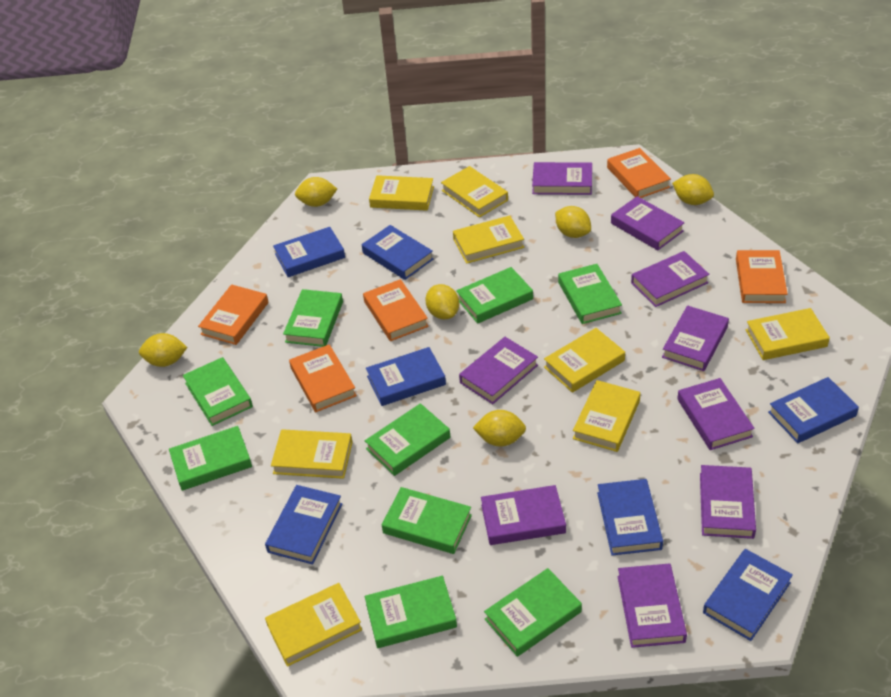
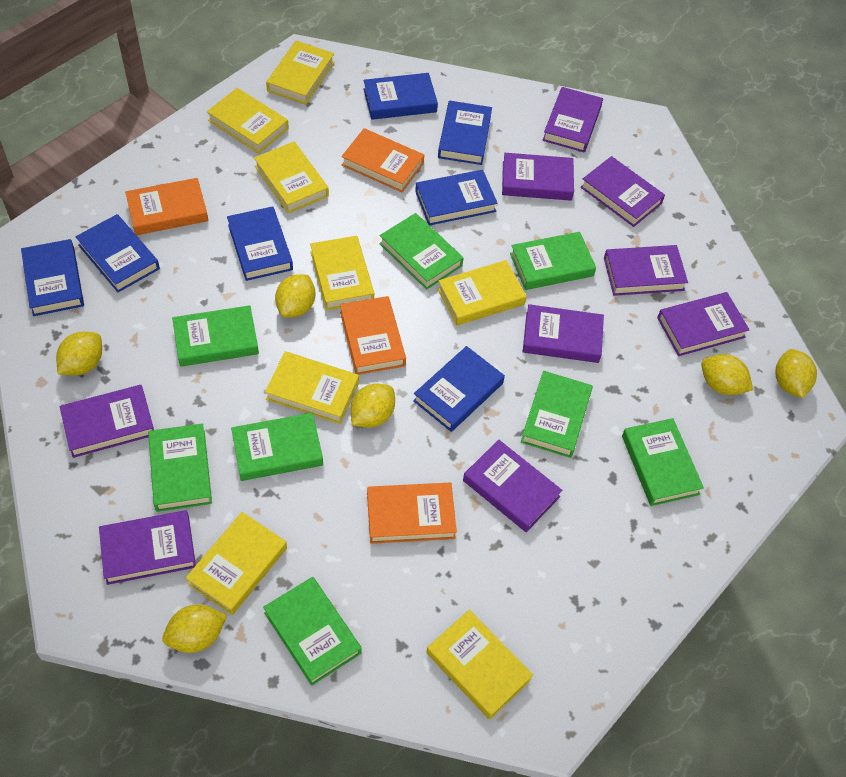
green book: [169,426,252,491] [183,357,253,426] [283,289,343,347] [365,403,450,476] [365,576,457,648] [382,487,472,554] [456,267,533,324] [484,568,582,657] [558,264,622,324] = 9 -> [148,424,212,512] [172,305,259,367] [231,413,323,481] [263,577,362,686] [379,213,463,290] [510,232,596,290] [521,371,593,458] [622,418,704,506] = 8
orange book: [198,284,269,345] [289,344,357,412] [363,279,429,341] [607,148,671,198] [736,250,788,303] = 5 -> [125,178,208,235] [340,296,406,375] [341,128,424,192] [367,483,457,544] = 4

